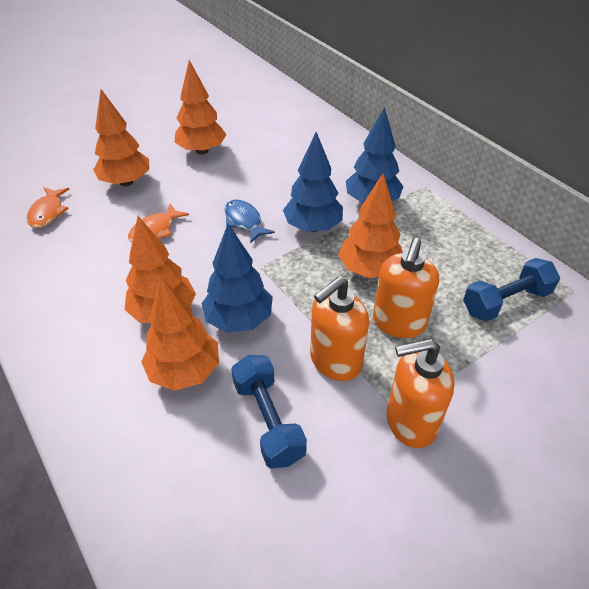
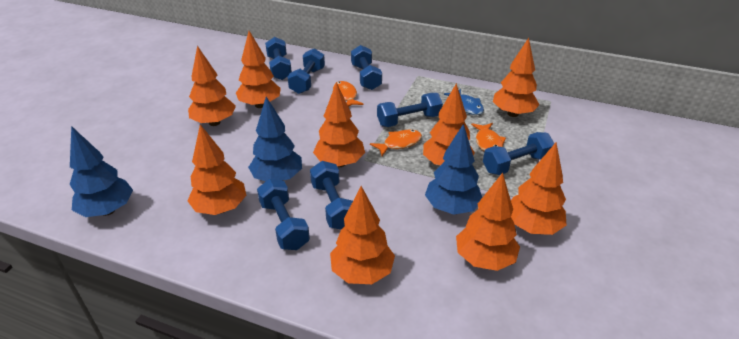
blue dumbbell: [231,355,307,469] [463,258,560,322] = 2 -> [257,179,310,250] [265,37,292,80] [288,48,325,94] [310,161,353,230] [351,45,382,90] [377,93,443,127] [483,132,554,175] = 7
orange fish: [27,187,69,228] [128,204,189,242] = 2 -> [331,81,363,107] [370,130,422,156] [471,123,506,152] = 3
orange soap dispenser: [310,276,369,381] [373,238,439,338] [387,339,455,448] = 3 -> none = 0
orange tree: [93,89,149,186] [124,216,196,323] [141,277,219,391] [175,60,227,155] [338,173,403,278] = 5 -> [187,124,246,215] [188,46,236,126] [236,31,281,108] [313,82,365,167] [330,186,395,284] [423,83,475,165] [456,173,520,271] [493,38,540,117] [511,142,567,235] = 9

